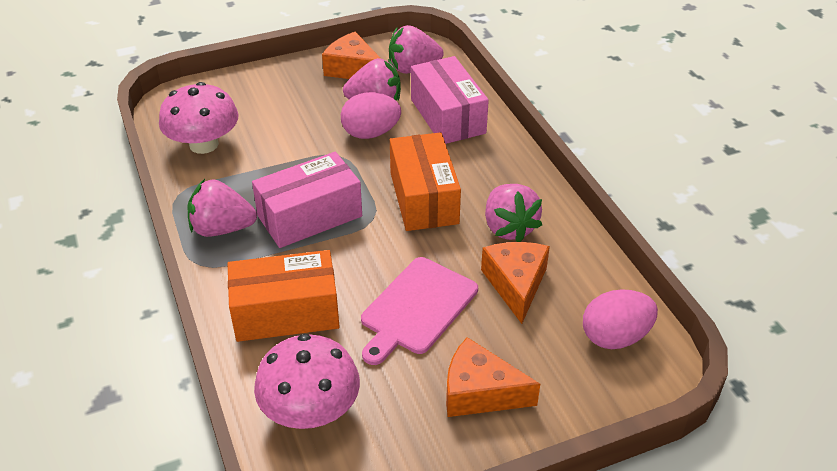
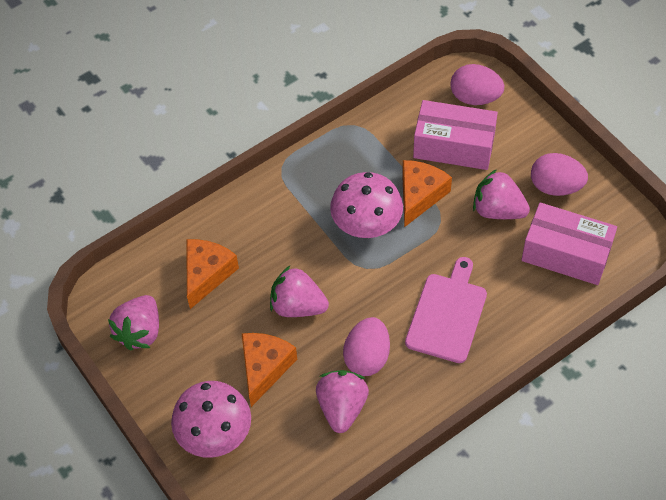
orange box: [228,250,340,342] [390,132,461,231] = 2 -> none = 0
pink egg: [341,92,401,139] [583,289,658,349] = 2 -> [343,317,390,376] [450,64,504,105] [531,153,588,196] = 3

